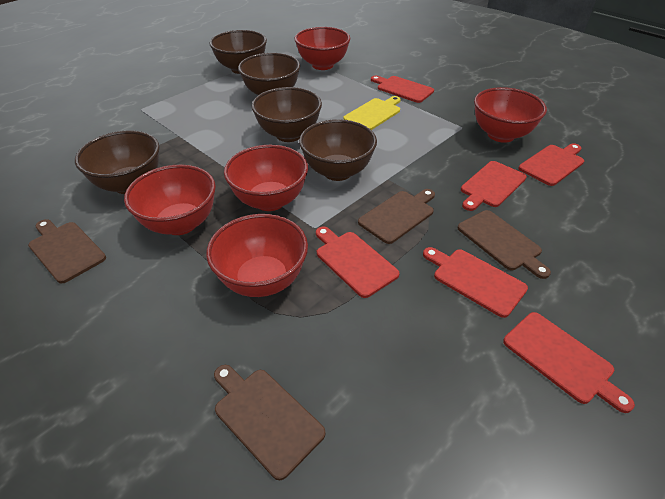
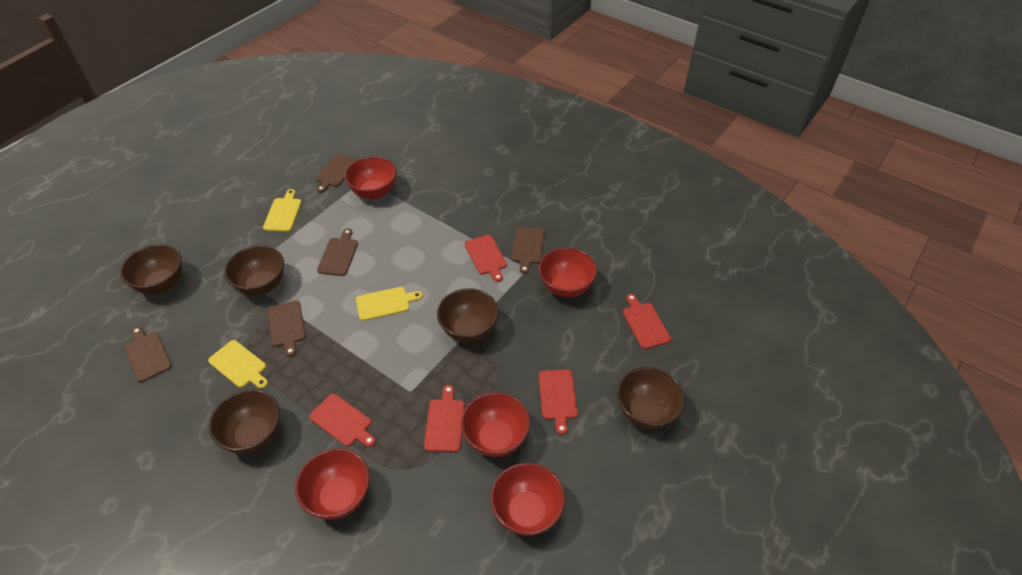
brown cutting board: [28,219,106,284] [214,365,326,480] [358,189,435,244] [458,210,551,279] = 4 -> [124,326,172,382] [268,300,306,357] [316,154,357,193] [317,229,358,276] [511,227,545,274] = 5
red cutting board: [316,226,400,298] [371,76,434,103] [423,247,528,318] [461,161,527,211] [503,312,635,413] [519,143,584,186] = 6 -> [309,394,376,447] [424,385,465,452] [465,235,507,282] [539,369,578,435] [623,294,671,349] = 5
yellow cutting board: [343,96,401,130] = 1 -> [208,340,268,389] [263,189,301,232] [356,287,423,321] = 3

